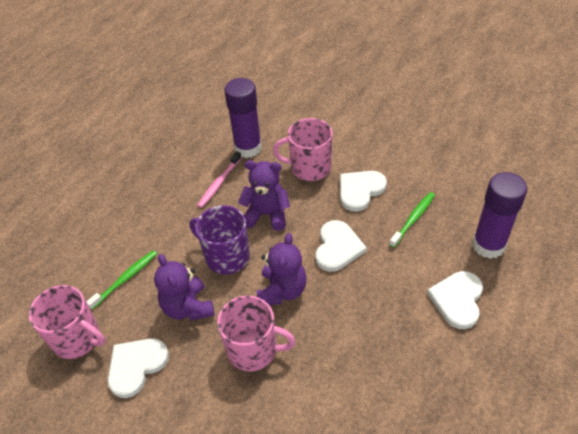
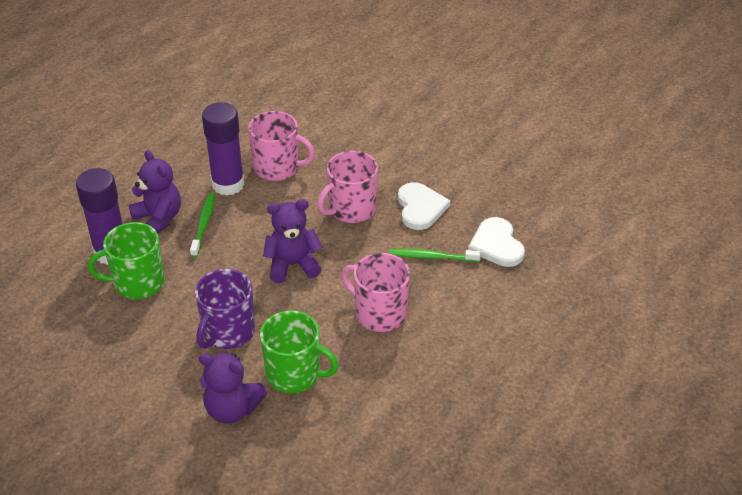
green mug: none = 0 -> [88,222,165,299] [260,311,339,393] = 2
pink toothbrush: [197,151,242,208] = 1 -> none = 0
white heart: [108,338,169,398] [316,220,367,272] [340,171,387,212] [427,271,483,329] = 4 -> [398,182,450,230] [468,217,525,267] = 2

